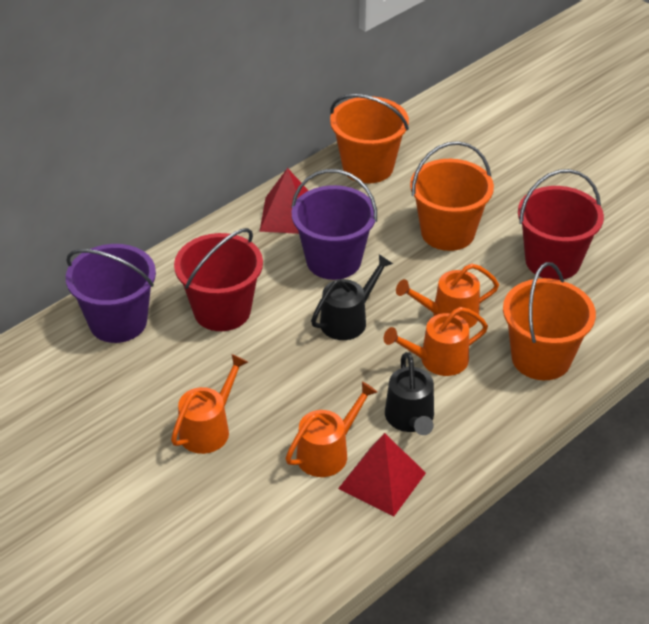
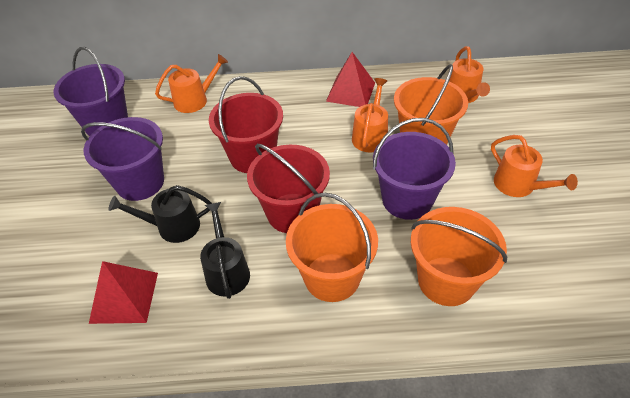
purple bucket: [66,244,156,343] [291,169,377,280] = 2 -> [53,47,128,136] [81,117,164,201] [373,118,456,220] = 3

